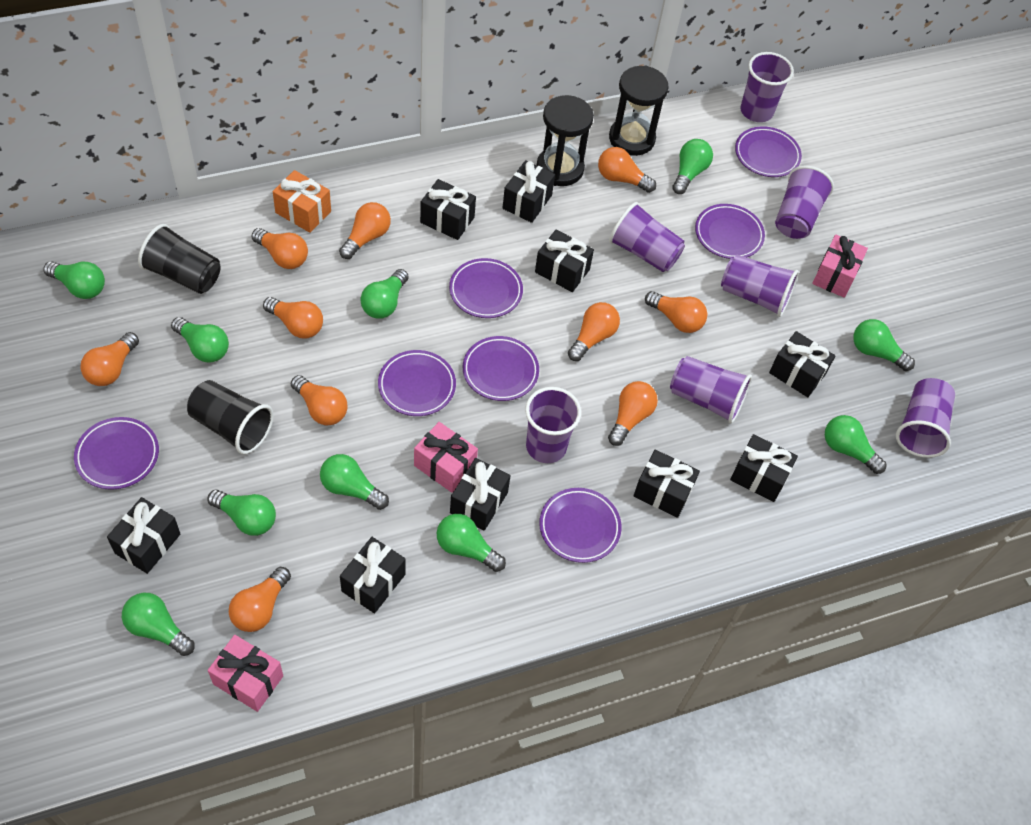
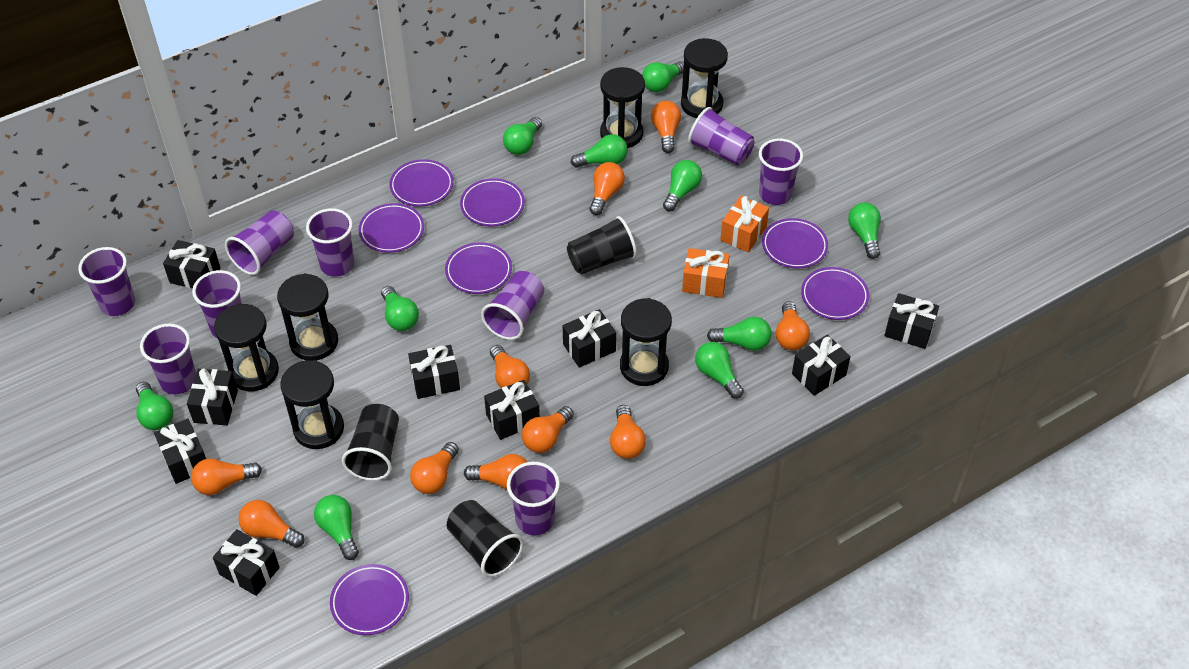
black cup: [138,224,221,294] [187,380,274,454] = 2 -> [342,404,399,481] [447,500,523,577] [567,216,637,275] = 3
black hourglass: [537,95,594,186] [609,65,669,156] = 2 -> [214,304,279,391] [277,273,338,361] [280,360,344,449] [600,67,645,148] [620,298,672,386] [681,38,728,118] = 6
orange gift: [273,170,331,233] = 1 -> [682,248,729,298] [720,196,769,253] = 2
pink gift: [208,635,283,712] [414,422,478,493] [812,235,868,298] = 3 -> none = 0
purple cup: [525,387,581,463] [609,202,685,272] [670,356,752,423] [721,254,799,317] [740,52,794,122] [775,165,834,239] [896,378,955,458] = 7 -> [78,247,135,316] [140,323,196,394] [192,270,242,338] [225,210,294,275] [306,208,354,277] [481,271,544,340] [507,462,560,535] [688,107,755,165] [759,138,803,205] = 9

